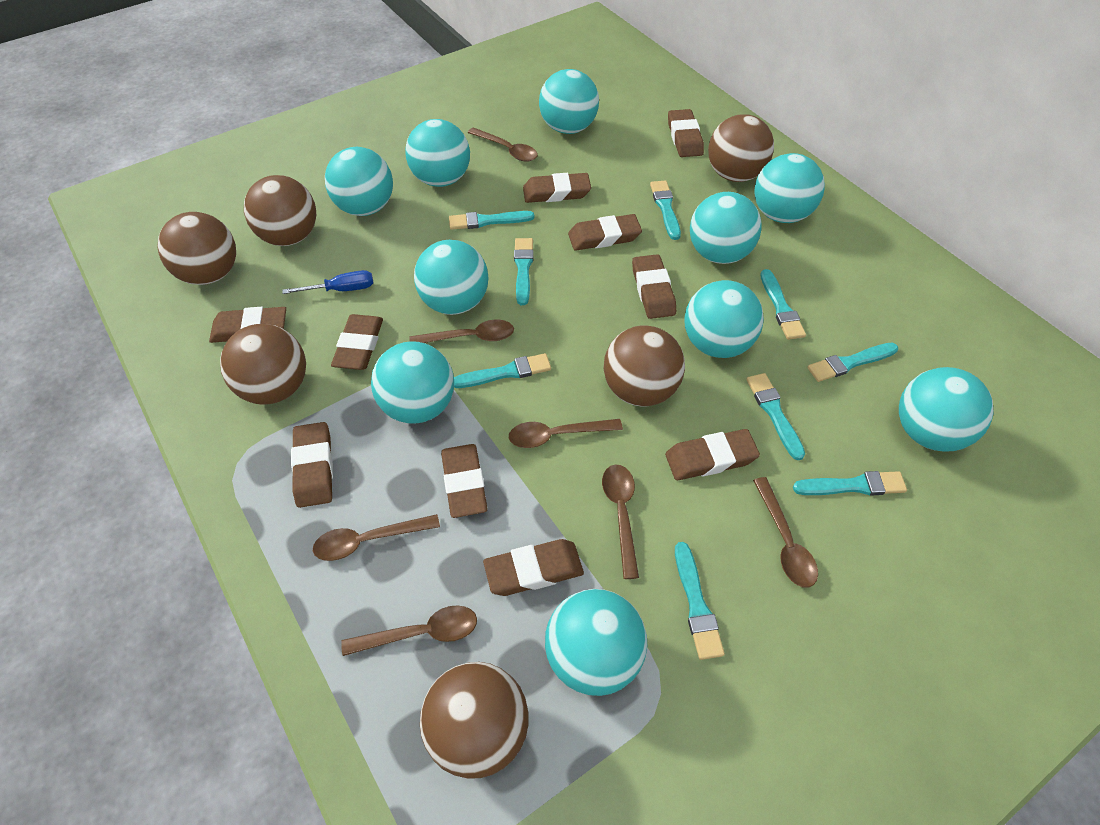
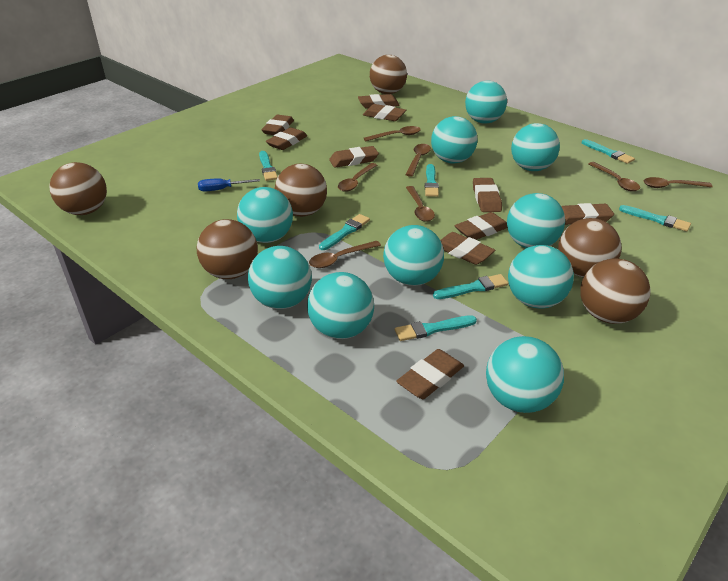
turquoise brush: [449,211,534,230] [454,353,551,388] [514,238,534,305] [650,180,681,240] [675,542,725,660] [746,373,805,460] [760,269,806,340] [793,471,907,496] [807,343,898,382] = 9 -> [259,151,277,181] [319,214,370,250] [395,315,477,341] [425,164,439,197] [433,274,508,299] [582,139,635,164] [619,205,691,231] = 7

